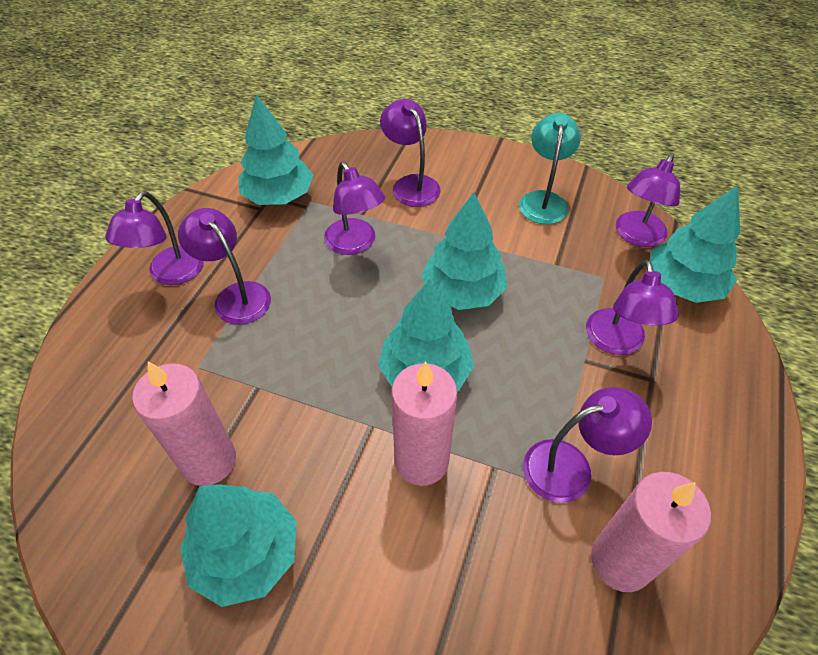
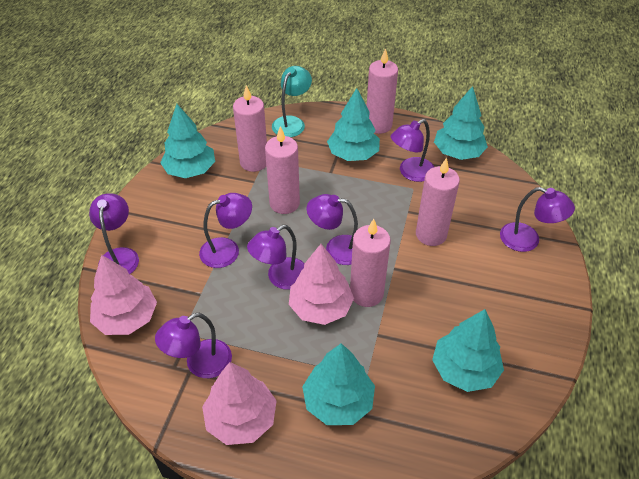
pink candle: [132,362,236,486] [391,361,458,486] [591,472,711,592] = 3 -> [233,85,267,172] [265,126,300,214] [350,219,391,307] [367,48,398,134] [416,158,460,246] = 5
pink tree: none = 0 -> [90,255,157,335] [202,362,277,445] [289,244,354,325] = 3

